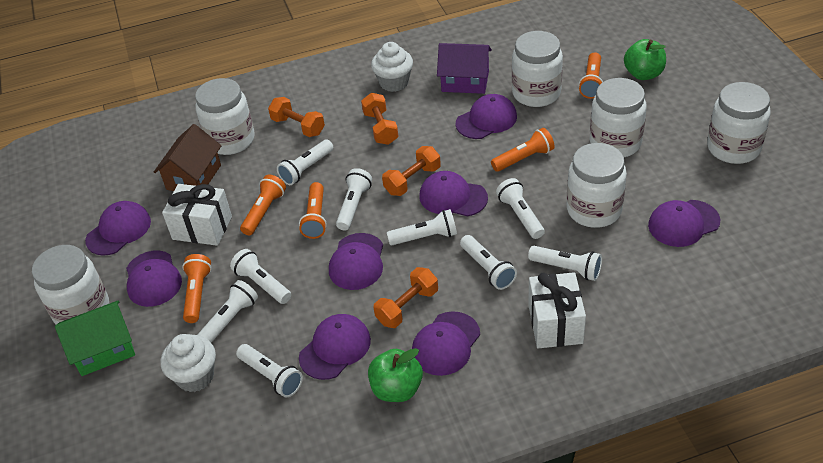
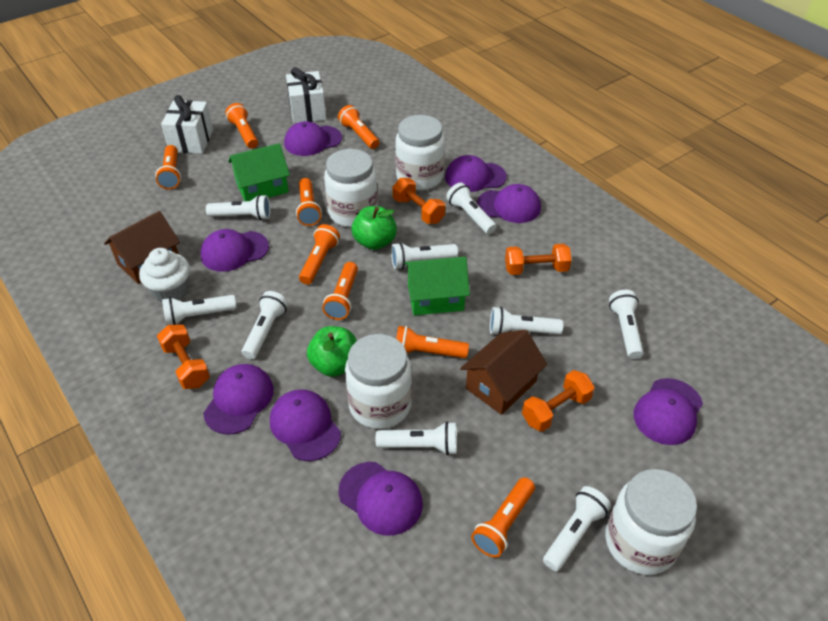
brown house: [154,124,222,191] = 1 -> [104,211,180,284] [460,330,547,415] = 2
green house: [55,300,135,376] = 1 -> [228,143,290,201] [404,257,470,316] = 2
orange flashlight: [182,254,212,323] [240,175,286,236] [299,182,327,239] [491,128,555,172] [579,52,603,99] = 5 -> [155,145,181,189] [225,103,258,149] [296,178,322,226] [299,224,340,285] [322,262,358,320] [338,105,379,149] [396,326,469,358] [471,477,535,557] = 8
purple house: [437,43,492,94] = 1 -> none = 0
white cupcake: [161,334,216,392] [371,42,413,92] = 2 -> [139,248,190,303] = 1
white jar: [32,245,109,324] [195,78,255,155] [512,31,563,107] [567,143,627,228] [589,78,647,157] [707,82,770,164] = 6 -> [324,149,378,227] [345,334,412,429] [395,115,445,190] [605,469,697,575] = 4

